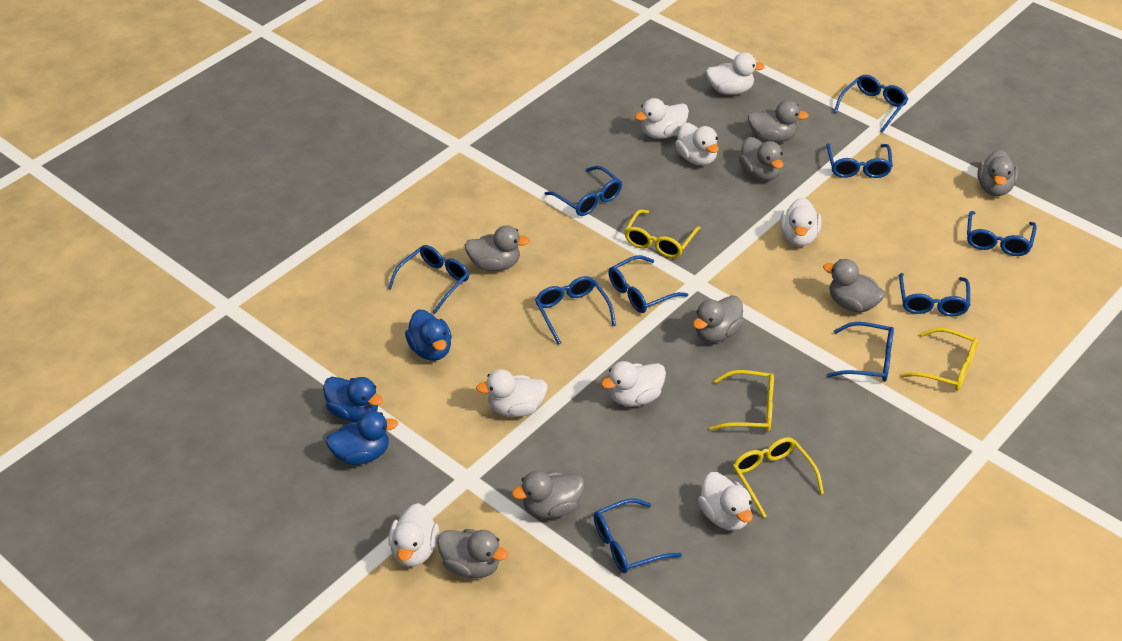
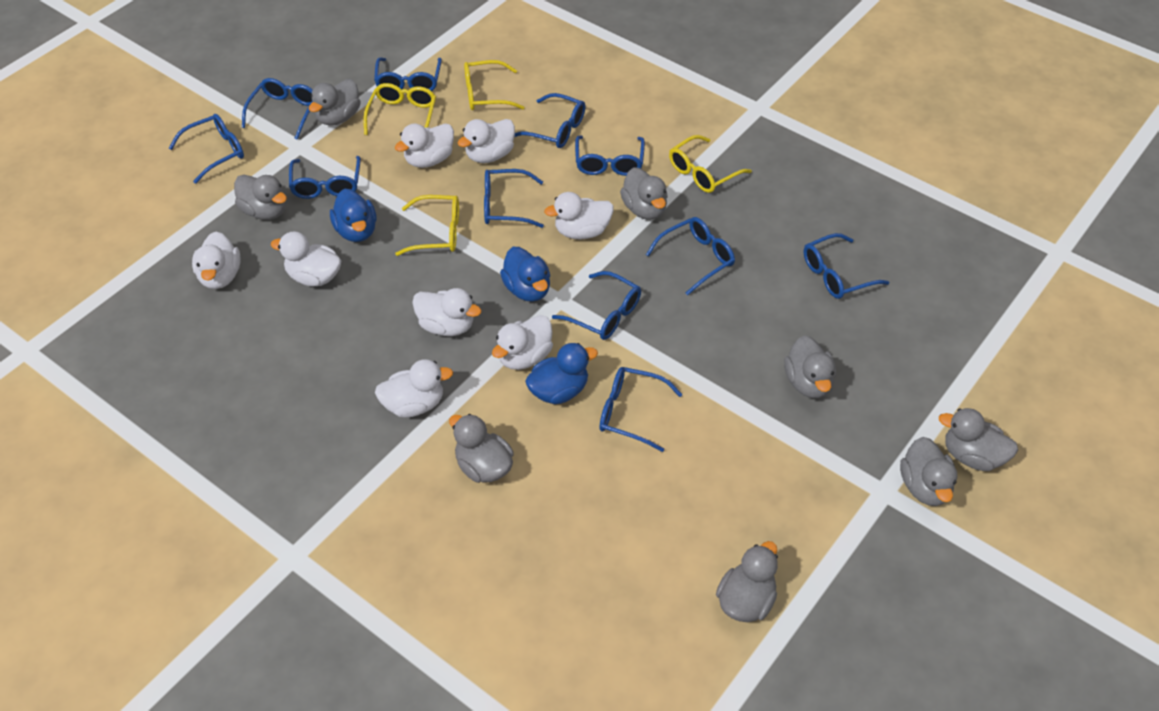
blue glasses: [388,245,469,314] [535,276,616,345] [545,166,622,216] [593,499,682,573] [608,255,688,313] [827,143,893,178] [827,322,894,382] [834,75,908,133] [899,273,970,316] [967,211,1037,256] = 10 -> [169,114,244,184] [242,78,313,140] [289,156,361,199] [374,58,442,91] [484,169,544,228] [514,93,586,148] [552,271,641,340] [575,135,645,176] [599,367,683,452] [646,217,735,295] [804,233,889,299] = 11

